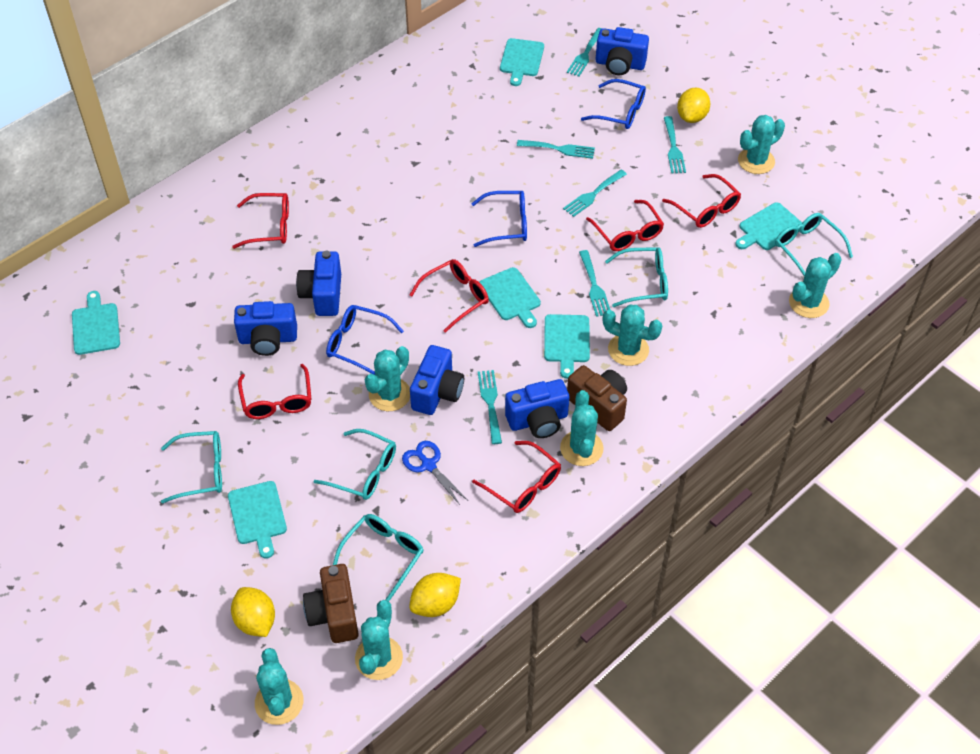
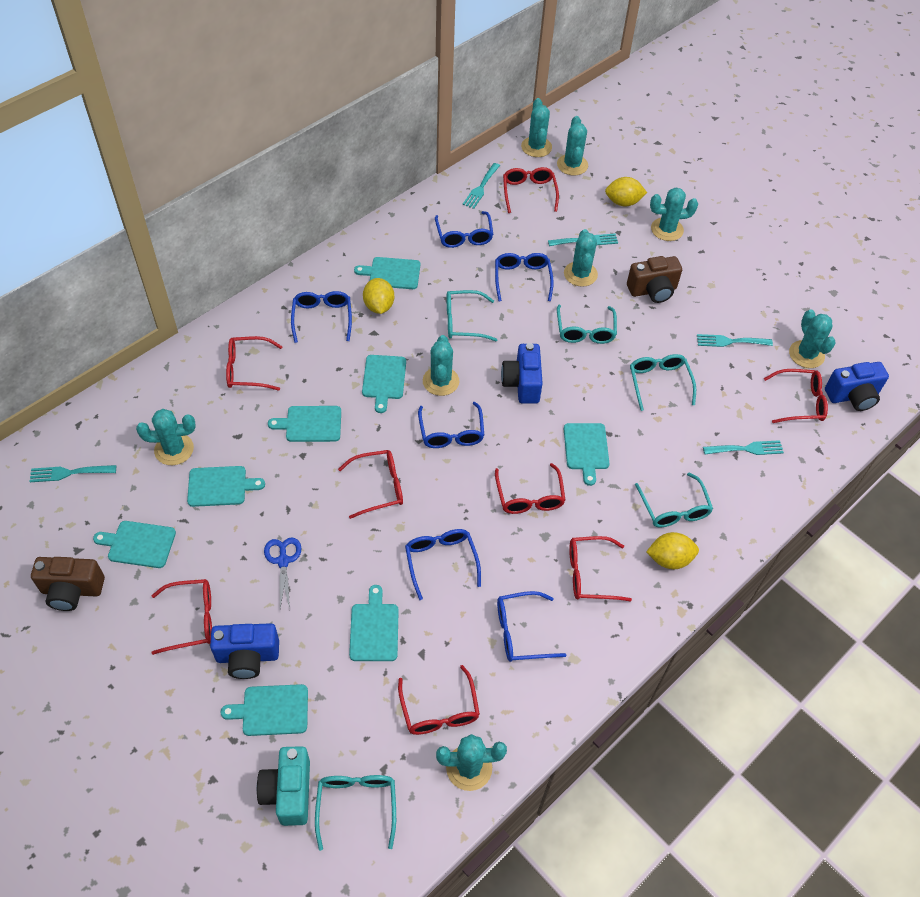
blue camera: [234,301,297,356] [296,251,341,316] [410,345,464,415] [505,379,569,438] [595,27,649,75] = 5 -> [210,623,279,679] [501,343,543,404] [825,362,889,411] = 3
blue glasses: [326,305,404,375] [471,191,527,247] [581,79,646,129] = 3 -> [291,291,352,343] [405,529,481,600] [418,402,484,448] [435,211,493,248] [495,253,554,302] [497,591,566,662] = 6
red glasses: [232,193,289,249] [238,364,311,419] [410,259,489,333] [472,441,561,513] [586,200,664,251] [662,174,741,228] = 6 -> [152,579,212,655] [226,336,283,391] [338,450,403,519] [398,665,480,735] [495,463,565,514] [503,167,559,213] [569,536,632,601] [764,369,828,423] = 8
turquoise cactus: [255,648,304,725] [355,600,403,680] [365,346,410,411] [560,390,603,466] [603,305,662,366] [738,115,785,174] [789,253,842,318] = 7 -> [136,409,196,465] [423,335,459,396] [436,734,507,791] [521,98,552,157] [557,116,588,176] [564,229,598,287] [650,187,698,241] [789,309,836,368] = 8
turquoise camera: none = 0 -> [257,746,310,826] = 1
turquoise cutting board: [72,291,120,355] [228,481,287,559] [479,267,541,328] [500,38,544,86] [544,314,590,379] [735,202,802,250] = 6 -> [93,521,176,568] [187,466,265,507] [221,684,308,736] [268,406,341,442] [349,585,399,661] [354,257,420,289] [362,355,406,413] [564,423,609,486] = 8
turquoise fork: [478,370,502,444] [517,140,595,159] [563,170,627,217] [567,28,602,77] [579,250,610,317] [664,116,686,174] = 6 -> [30,465,116,482] [463,163,500,209] [548,233,618,246] [697,334,773,347] [703,440,784,455] = 5

